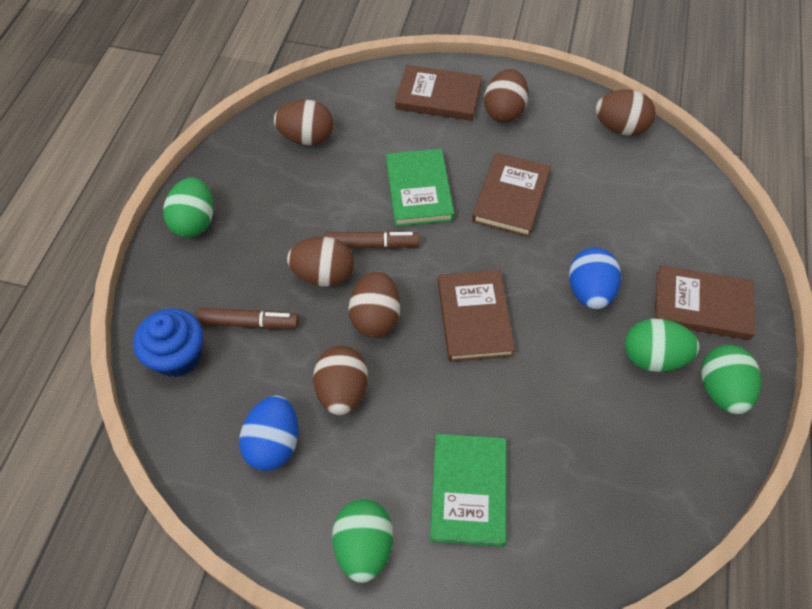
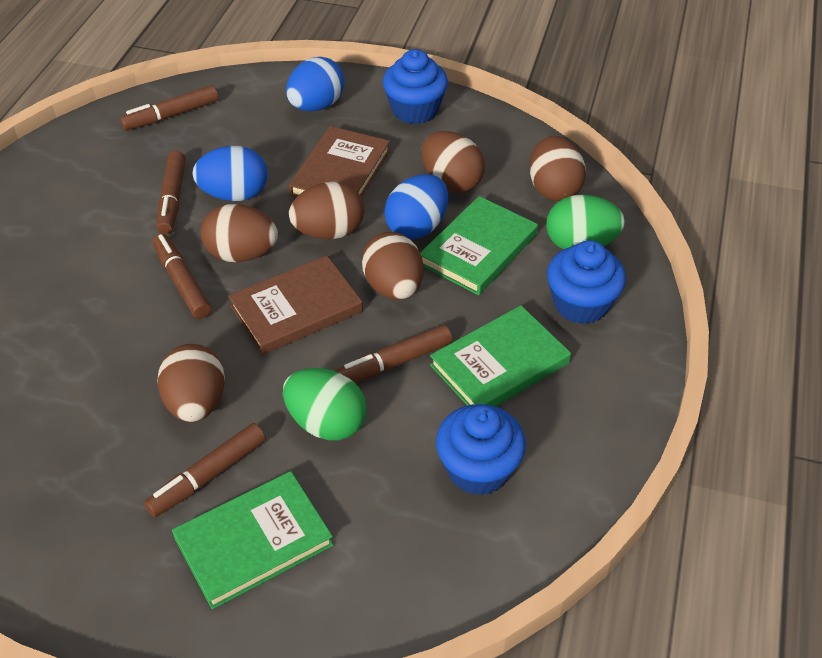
blue cupcake: [133,308,203,377] = 1 -> [383,49,448,124] [436,404,526,495] [547,240,626,324] = 3
blue egg: [239,395,298,471] [569,247,621,309] = 2 -> [192,146,268,201] [286,57,345,111] [384,174,448,239] = 3
brown book: [395,65,482,121] [438,270,515,362] [472,152,551,237] [655,265,755,340] = 4 -> [228,255,363,355] [289,126,390,197] = 2
brown marker: [196,308,299,329] [324,231,420,249] = 2 -> [120,85,218,130] [144,423,266,517] [152,234,212,319] [157,151,186,234] [335,325,452,383] = 5
green book: [386,149,454,227] [430,434,507,547] = 2 -> [172,471,334,609] [420,196,538,295] [430,305,571,407] = 3
green egg: [163,177,213,238] [332,499,393,583] [625,319,699,372] [701,345,761,414] = 4 -> [283,368,367,440] [546,195,625,249] = 2

